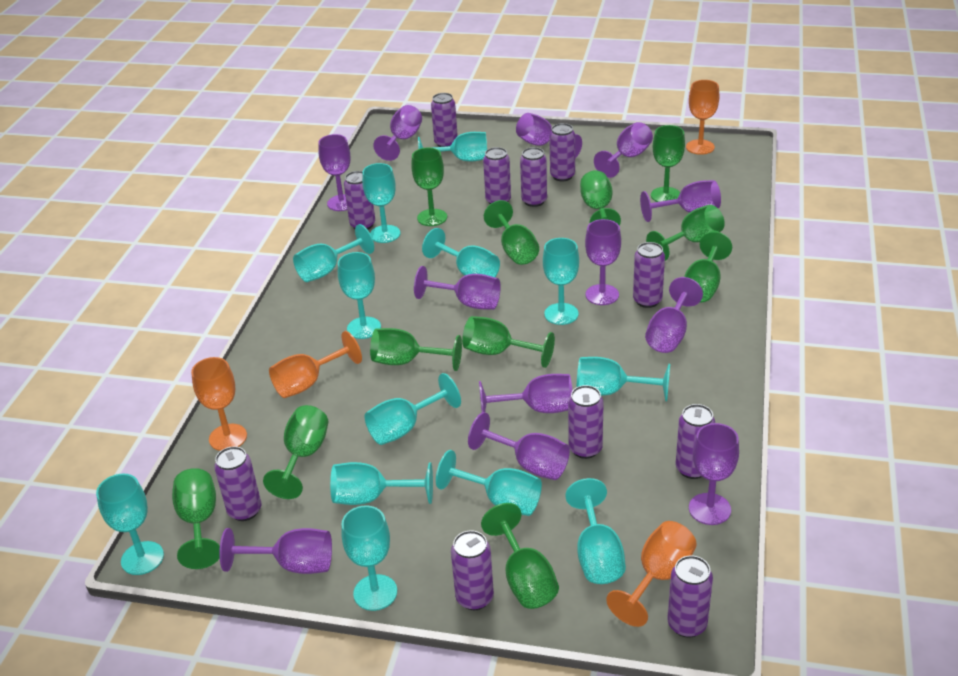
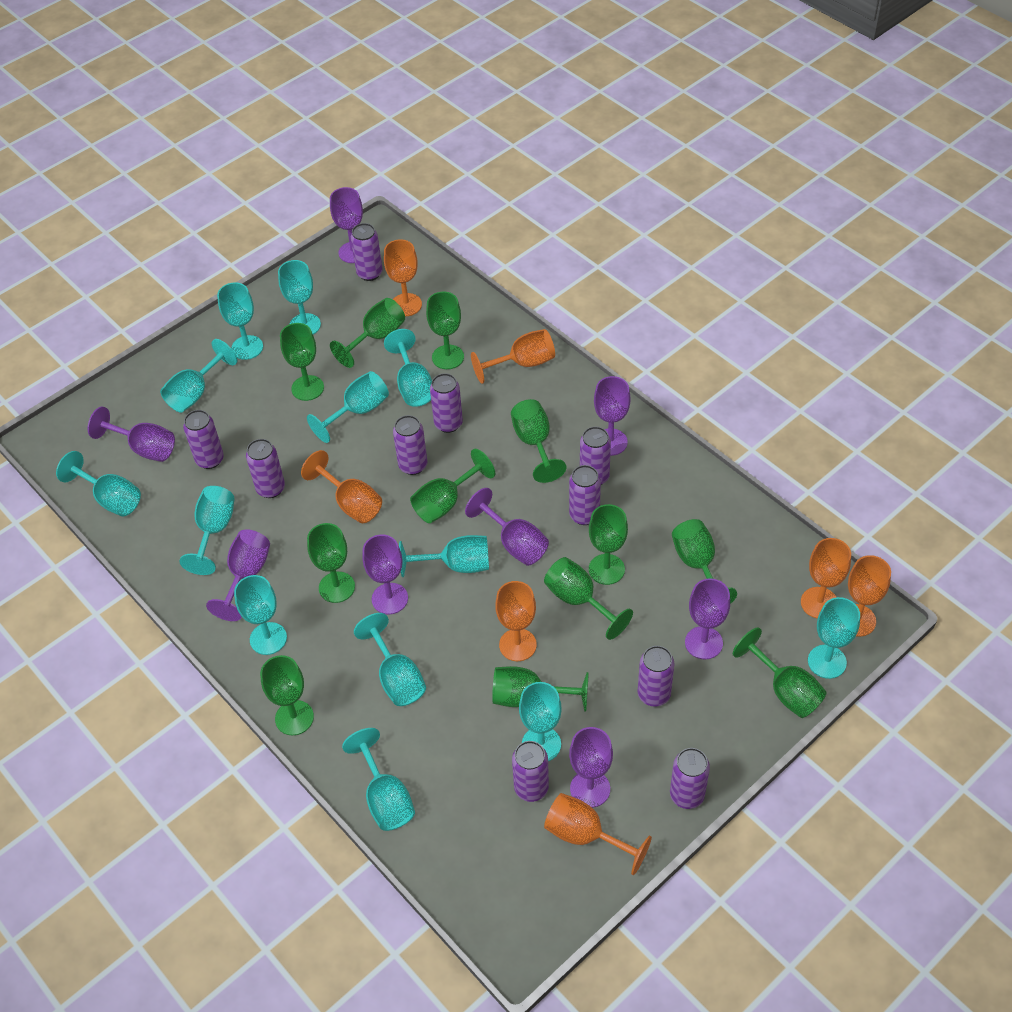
green goblet: [172,468,220,569] [263,405,328,499] [370,328,462,371] [411,147,447,226] [462,316,555,368] [481,503,559,609] [484,200,539,265] [580,170,621,226] [646,205,725,261] [651,125,685,202] [684,232,732,302] = 11 -> [260,655,314,736] [280,323,324,401] [307,523,355,603] [330,298,405,368] [410,449,495,523] [426,292,464,369] [492,666,589,711] [511,399,566,483] [544,557,633,640] [589,504,628,585] [672,519,737,604] [733,627,827,718] = 12
orange goblet: [191,357,247,451] [269,331,362,398] [606,521,697,627] [686,80,719,155] = 4 -> [301,450,382,523] [384,239,422,316] [471,329,555,384] [495,581,537,661] [544,793,652,875] [801,538,851,619] [848,555,891,637] = 7
purple can: [214,446,261,521] [344,171,375,230] [431,93,458,147] [451,530,494,610] [483,147,511,204] [520,147,547,207] [549,123,575,181] [568,385,604,459] [633,242,665,308] [667,556,713,638] [676,404,715,479] = 11 -> [183,410,224,469] [246,439,285,498] [351,223,383,281] [393,415,427,475] [430,373,463,433] [512,741,549,802] [569,465,601,525] [580,426,611,485] [637,646,675,707] [670,748,710,809] = 10
purple goblet: [219,528,332,574] [318,134,350,211] [373,105,422,161] [414,266,501,310] [468,412,570,480] [479,374,573,413] [516,113,582,158] [585,219,621,305] [594,122,653,178] [640,180,721,222] [645,277,703,353] [689,423,739,525] = 12 -> [88,407,175,462] [206,529,270,621] [330,187,363,263] [362,534,408,614] [465,488,549,566] [569,727,613,808] [594,376,630,456] [685,578,730,659] = 8

